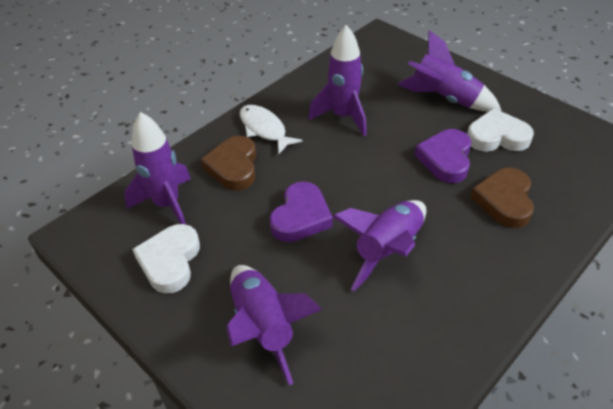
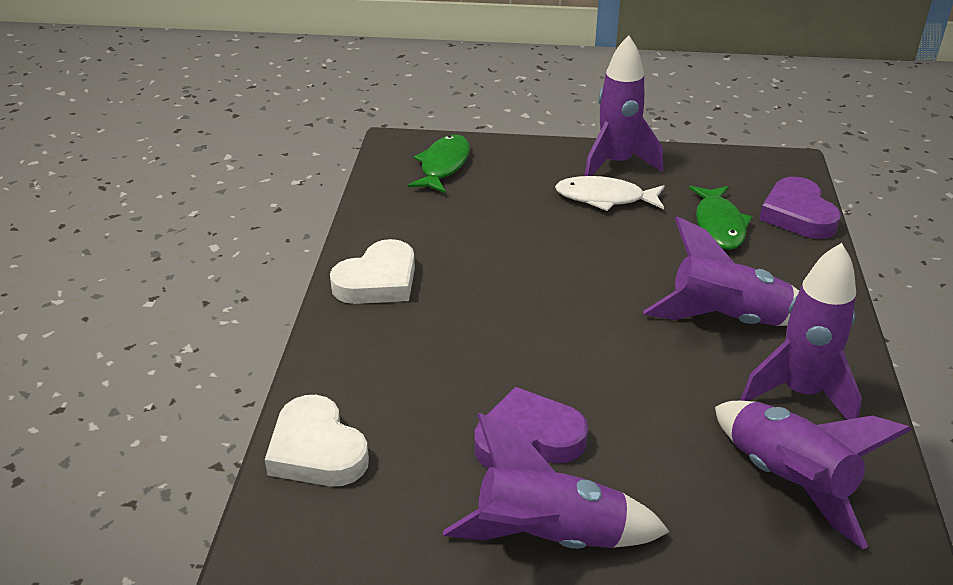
brown heart: [201,136,256,191] [470,168,534,228] = 2 -> none = 0
green fish: none = 0 -> [408,135,470,193] [689,186,753,250] = 2

